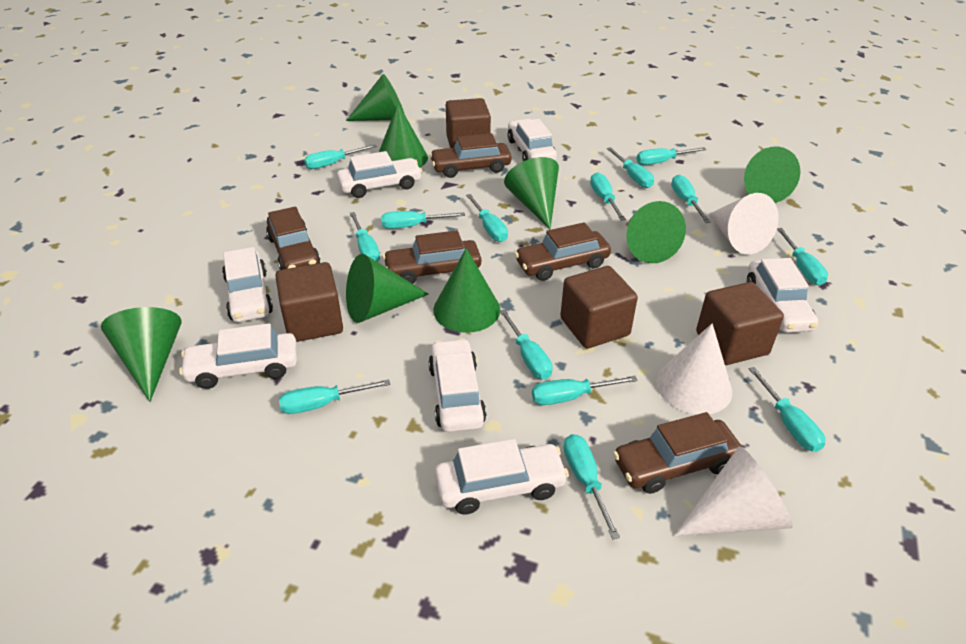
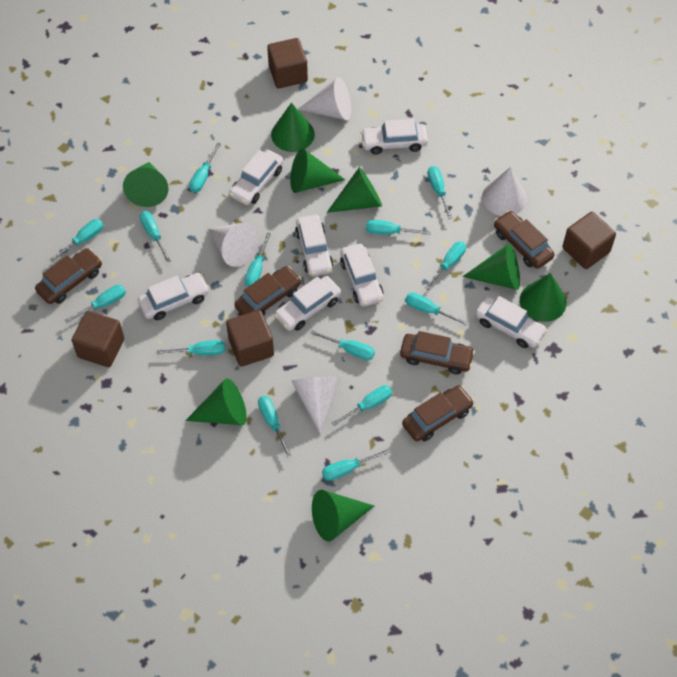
white cone: [656,323,732,414] [674,446,793,537] [710,193,778,254] = 3 -> [208,223,258,267] [292,376,340,435] [299,77,351,120] [482,167,527,216] = 4

